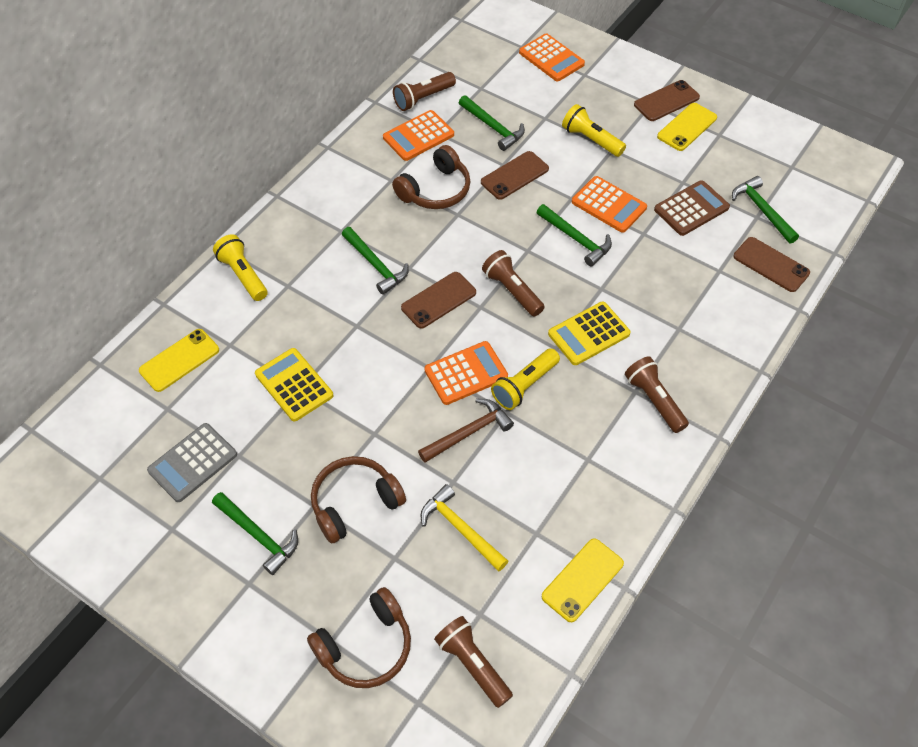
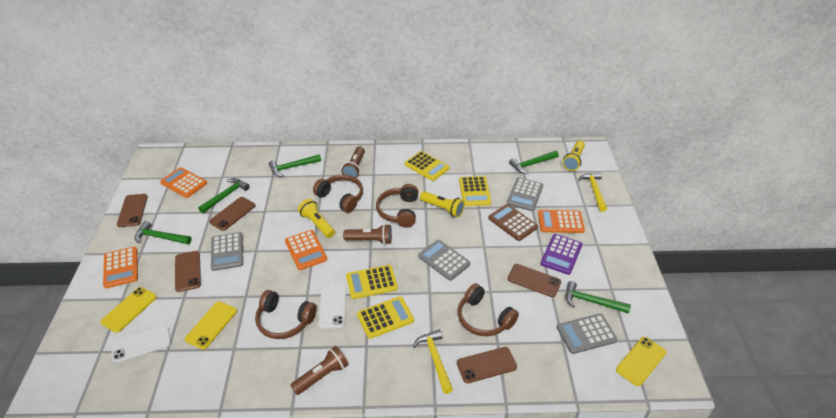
brown flashlight: [393,72,456,111] [434,616,513,708] [482,250,545,317] [625,356,689,433] = 4 -> [291,346,349,395] [342,146,365,178] [343,224,392,245] = 3
brown hammer: [418,399,514,463] = 1 -> none = 0
brown headphones: [307,587,411,688] [311,456,406,544] [392,145,471,209] = 3 -> [255,290,317,339] [313,175,363,213] [376,184,418,228] [458,283,519,336] = 4
brown phone: [401,272,476,328] [481,151,549,200] [634,80,700,121] [733,237,810,292] = 4 -> [117,194,148,227] [175,251,201,292] [209,197,255,231] [457,347,517,383] [508,264,561,297] = 5
grey calculator: [147,423,237,502] = 1 -> [211,232,243,271] [418,240,470,281] [507,178,543,211] [557,314,617,354] = 4
purple calculator: none = 0 -> [540,234,582,275] = 1
white phone: none = 0 -> [111,325,171,363] [319,285,346,329] = 2
yellow calculator: [255,348,333,421] [548,302,630,365] = 2 -> [346,265,398,299] [357,296,414,339] [405,151,449,181] [459,176,491,206] = 4
yellow hammer: [421,484,508,571] = 1 -> [413,330,453,394] [578,172,607,212] = 2

